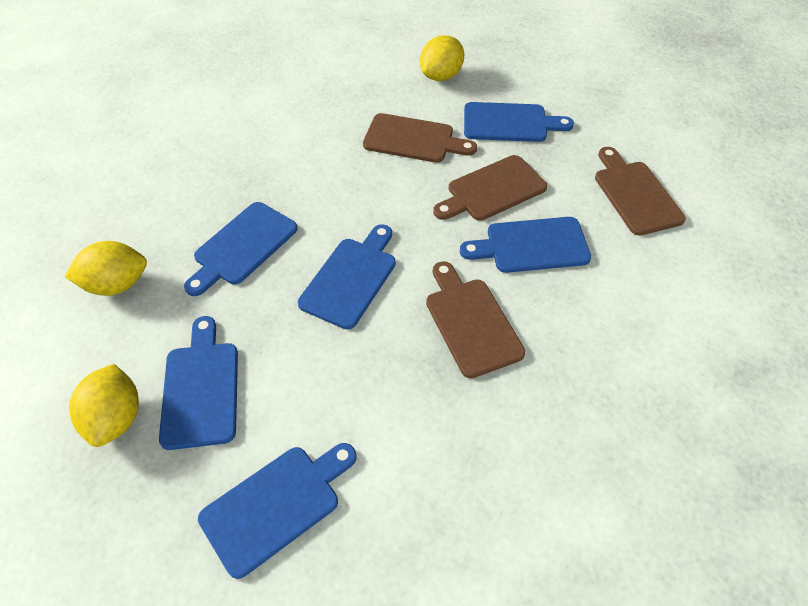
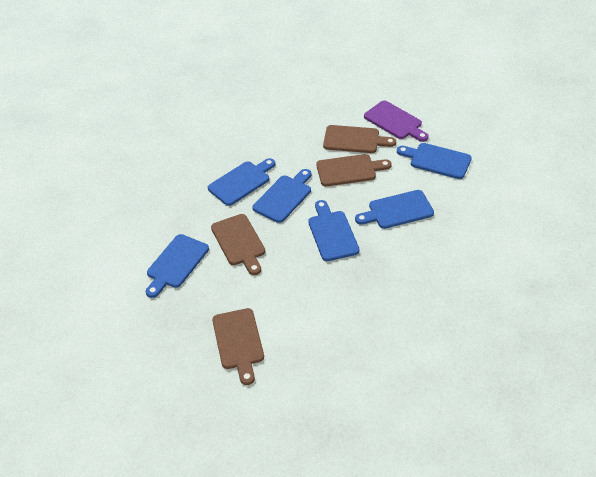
purple cutting board: none = 0 -> [364,101,429,142] = 1
yellow lemon: [65,241,147,296] [69,364,139,447] [420,35,464,81] = 3 -> none = 0

